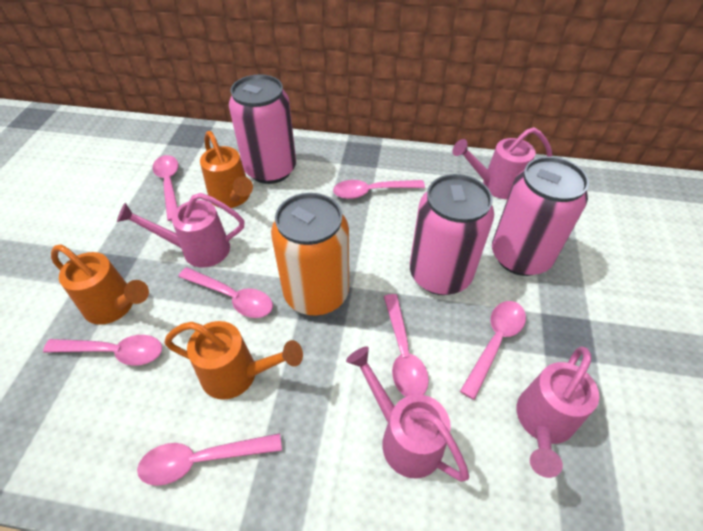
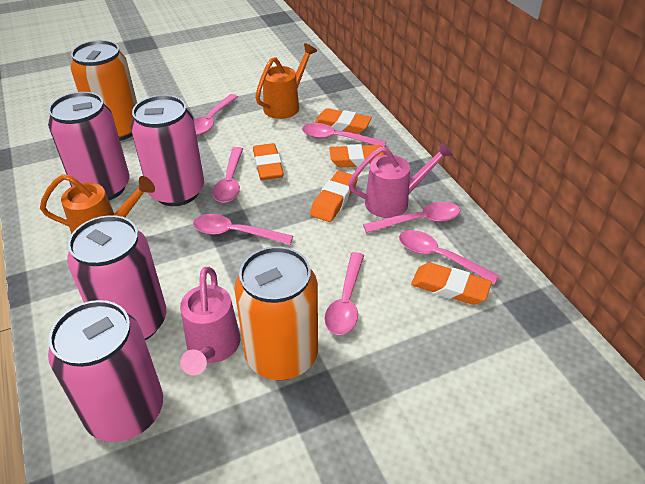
orange can: [271,193,349,316] = 1 -> [70,40,137,141] [234,246,318,380] = 2
orange eraser: none = 0 -> [253,143,284,180] [310,171,358,222] [314,108,372,134] [329,144,386,167] [411,263,492,305] = 5
orange watering can: [51,244,149,325] [164,321,303,400] [200,131,253,208] = 3 -> [40,174,155,234] [255,43,317,119] = 2
pink can: [229,74,296,184] [410,174,494,295] [492,156,589,276] = 3 -> [48,92,129,200] [48,300,163,442] [67,215,166,340] [131,95,204,206] = 4
pink watering can: [117,193,244,267] [346,347,469,482] [452,127,552,199] [517,346,599,478] = 4 -> [180,267,240,375] [348,142,453,218] = 2

